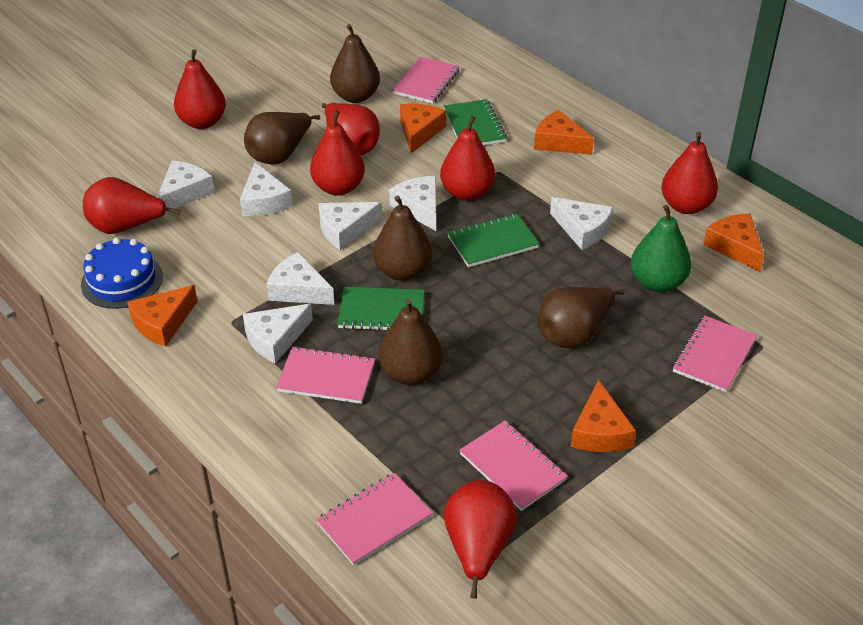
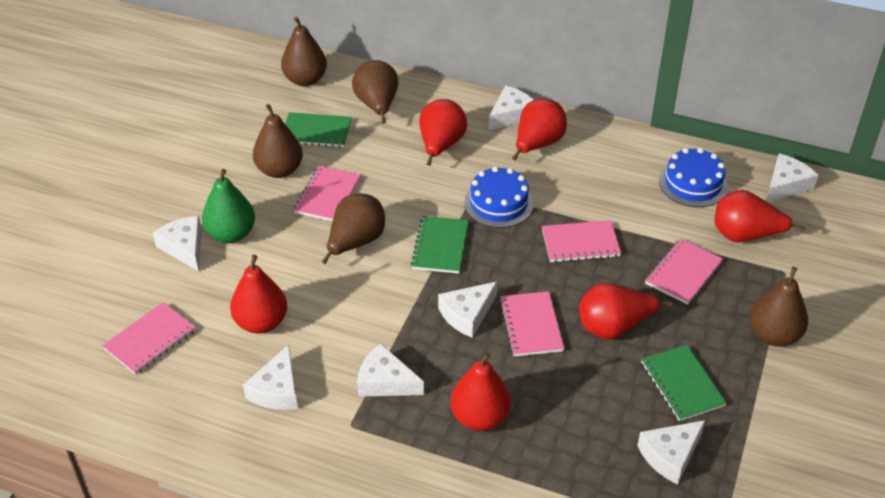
blue cake: [81,238,163,309] = 1 -> [464,166,534,228] [659,148,728,207] = 2
orange cheese: [127,285,198,347] [400,104,446,153] [534,110,594,155] [571,379,636,452] [703,213,764,272] = 5 -> none = 0
red pear: [83,177,181,234] [174,49,226,129] [310,110,365,196] [322,103,380,155] [440,116,495,201] [444,480,517,599] [661,132,718,214] = 7 -> [230,255,287,334] [419,99,467,166] [450,353,511,431] [512,99,567,160] [579,283,673,339] [715,190,806,242] = 6

